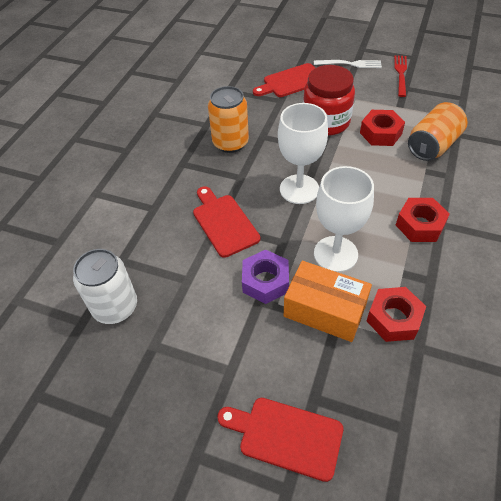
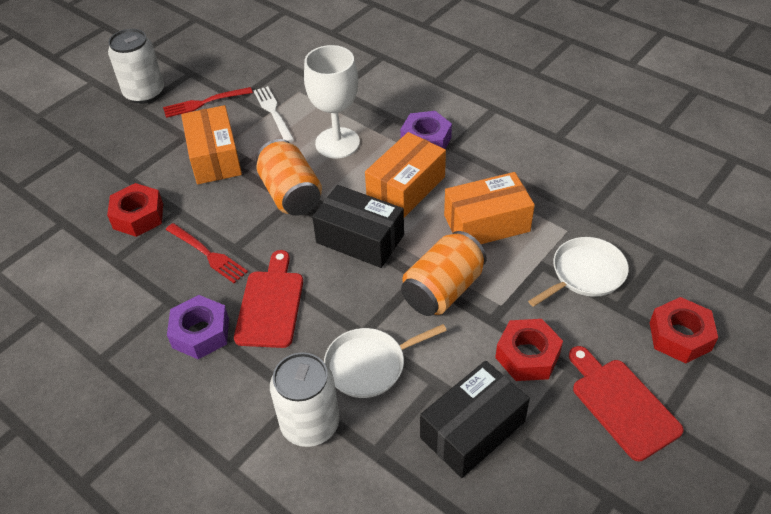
black box: none = 0 -> [312,185,404,268] [420,361,530,478] = 2
orange box: [284,261,372,342] = 1 -> [181,105,242,184] [365,132,446,217] [444,172,535,244] = 3
purple nut: [242,250,289,304] = 1 -> [167,295,229,359] [400,111,452,149] = 2
red cutting board: [193,186,260,258] [217,398,343,482] [253,63,315,97] = 3 -> [234,250,303,348] [569,346,684,461] = 2
red fork: [394,55,407,97] = 1 -> [163,87,253,118] [166,223,248,283] = 2
red jar: [303,65,355,136] = 1 -> none = 0
white can: [73,249,137,324] = 1 -> [108,29,164,104] [270,352,339,447] = 2
white goblet: [278,103,328,204] [314,166,374,272] = 2 -> [304,45,360,159] = 1
white pan: none = 0 -> [324,324,447,398] [528,237,629,307] = 2

